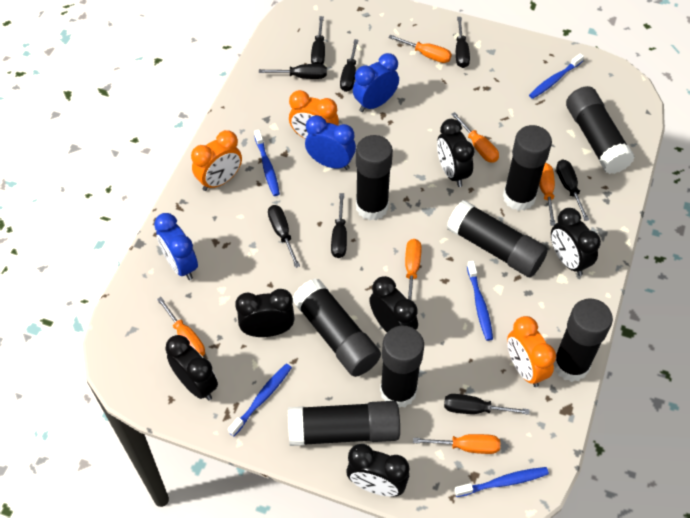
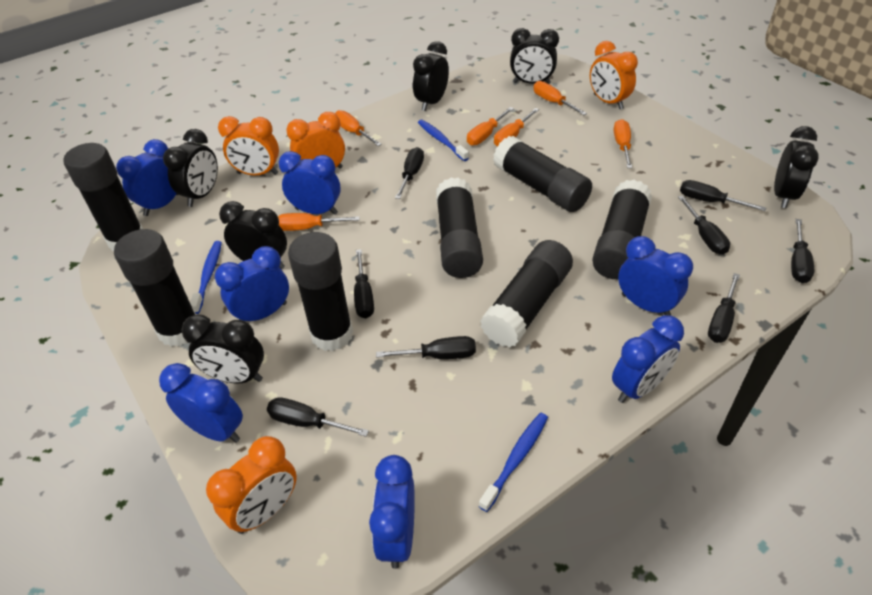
black glue stick: [288,401,400,446] [292,279,381,377] [356,135,393,221] [380,326,424,408] [447,200,548,277] [503,125,552,211] [553,298,613,382] [566,86,635,174] = 8 -> [63,143,143,251] [114,229,196,347] [288,232,353,351] [436,177,483,278] [480,240,573,347] [493,136,592,212] [592,180,652,279] = 7
blue clock: [154,213,198,280] [305,115,356,170] [353,53,399,112] = 3 -> [116,139,178,216] [159,363,243,443] [215,246,289,321] [279,151,341,215] [369,455,415,569] [612,315,684,403] [618,236,693,315] = 7
blue toothbrush: [228,363,292,436] [254,130,280,196] [454,467,549,497] [467,261,493,341] [529,53,584,99] = 5 -> [190,241,222,314] [418,120,469,161] [479,412,548,512] = 3
orange clock: [191,130,242,191] [289,90,339,139] [507,316,556,387] = 3 -> [206,436,297,534] [218,116,279,175] [286,112,345,169] [590,41,638,109] = 4

